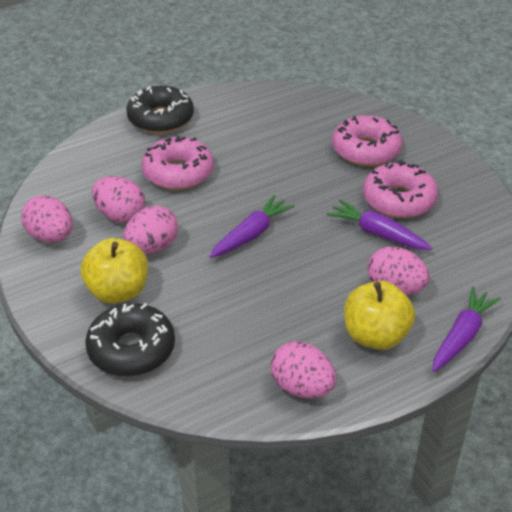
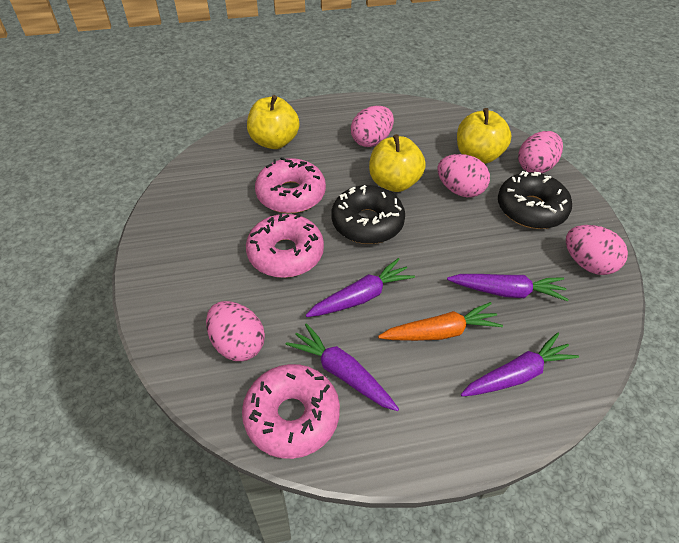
orange carrot: none = 0 -> [378,302,503,341] = 1
purple carrot: [209,195,295,258] [326,199,432,250] [433,287,501,372] = 3 -> [286,323,399,411] [306,258,415,317] [447,274,569,301] [461,333,579,397] = 4
yellow apple: [80,238,148,303] [344,281,415,350] = 2 -> [247,95,299,149] [369,134,426,192] [457,108,511,164] = 3

